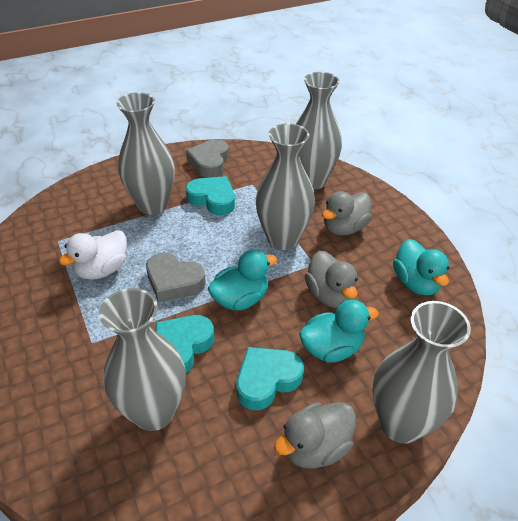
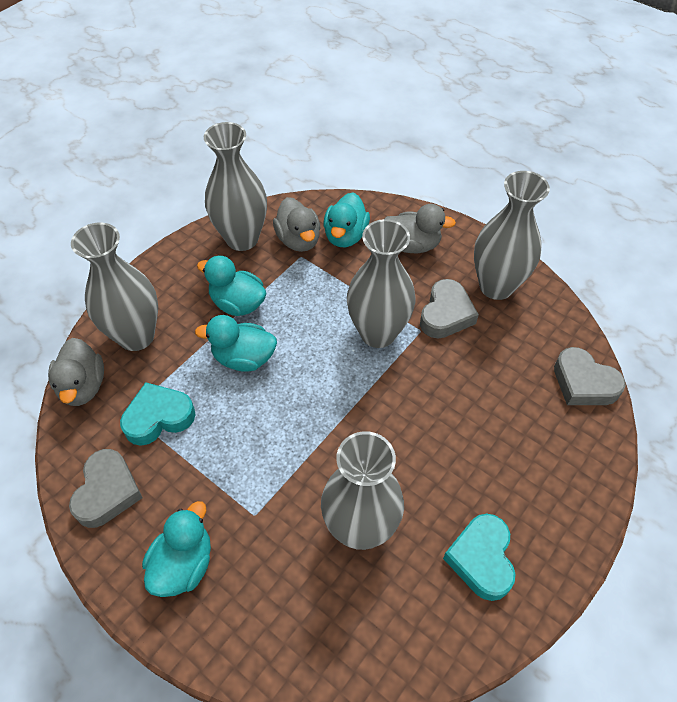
grey heart: [146,253,206,302] [186,139,229,178] = 2 -> [69,449,142,528] [420,279,479,338] [554,347,626,405] = 3
turquoise duck: [208,250,277,310] [299,299,379,362] [393,239,450,295] = 3 -> [142,501,211,597] [195,315,277,372] [197,256,266,316] [323,192,370,247] = 4
turquoise heart: [155,315,214,373] [186,176,235,215] [237,347,304,410] = 3 -> [120,382,195,446] [443,514,516,601] = 2
white duck: [59,230,127,280] = 1 -> none = 0

